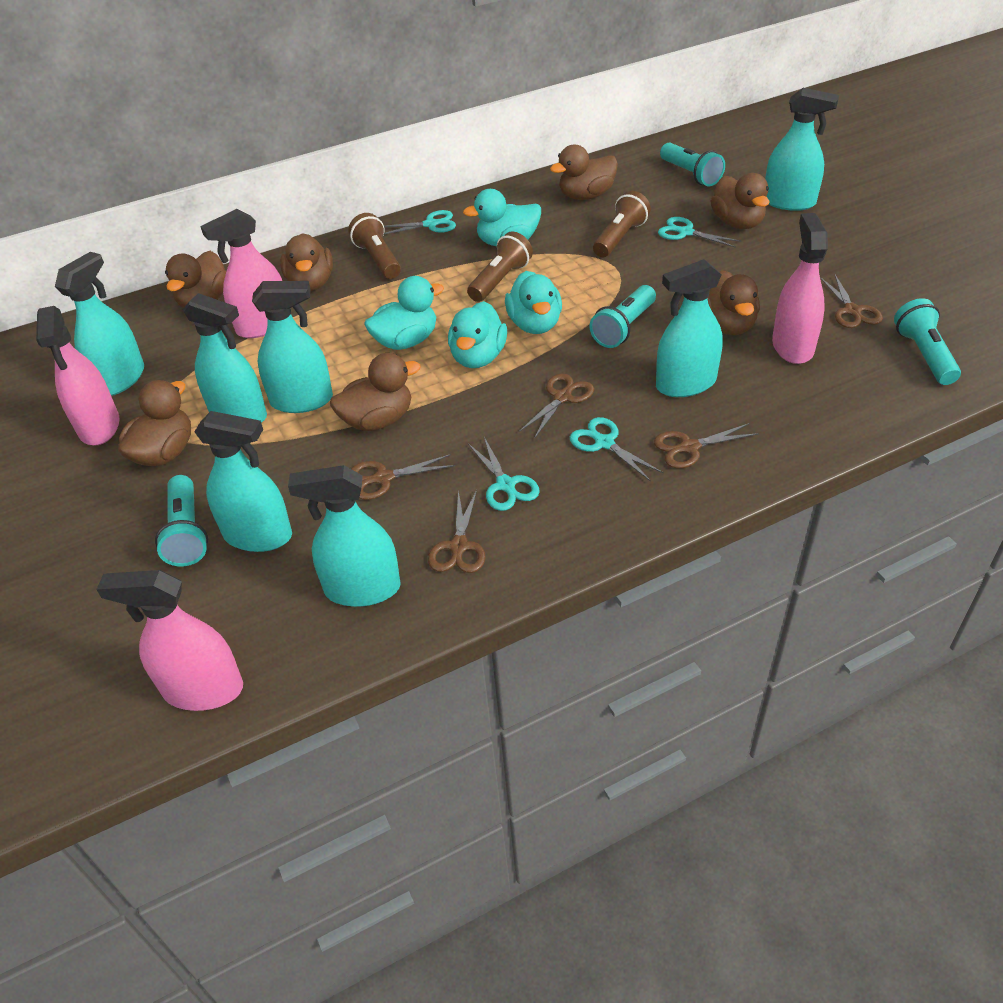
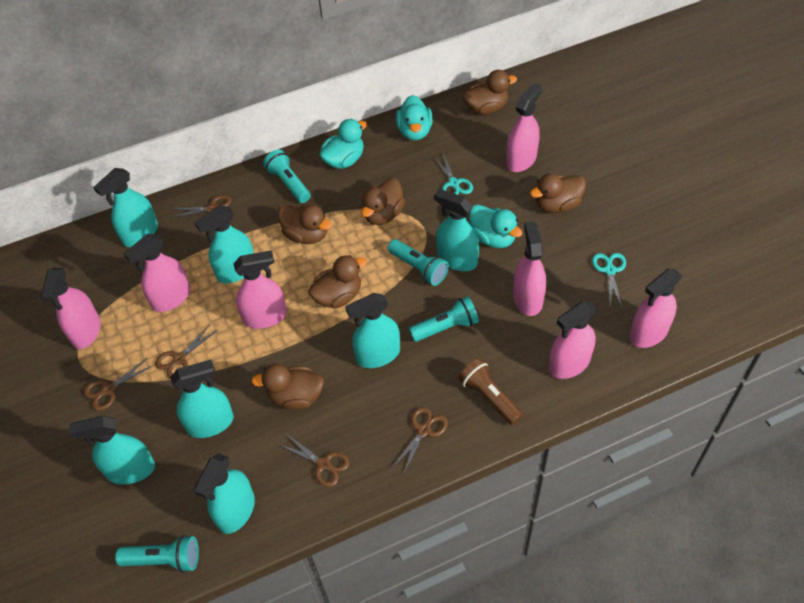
brown duck: [118,380,191,466] [165,251,226,308] [280,233,333,291] [330,353,421,431] [550,144,618,200] [707,270,760,335] [710,173,770,229] = 7 -> [251,364,324,410] [278,205,332,244] [308,255,367,308] [361,178,405,225] [462,70,517,115] [530,173,586,213] = 6
brown flashlight: [349,213,401,279] [467,231,533,302] [593,191,651,257] = 3 -> [458,358,523,425] = 1
pink spray bottle: [36,306,120,445] [96,570,243,711] [200,209,282,338] [772,213,828,364] = 4 -> [41,268,101,349] [124,234,191,312] [233,250,287,329] [506,83,543,172] [513,221,546,316] [549,301,597,379] [630,269,682,348] = 7
turquoise duck: [364,276,444,350] [448,301,507,368] [463,189,541,246] [505,271,562,334] = 4 -> [319,119,367,169] [396,95,433,141] [469,204,522,248] = 3
turquoise scissors: [384,210,456,234] [468,437,540,511] [570,417,664,482] [658,217,741,248] = 4 -> [433,153,473,195] [592,253,626,307] = 2

